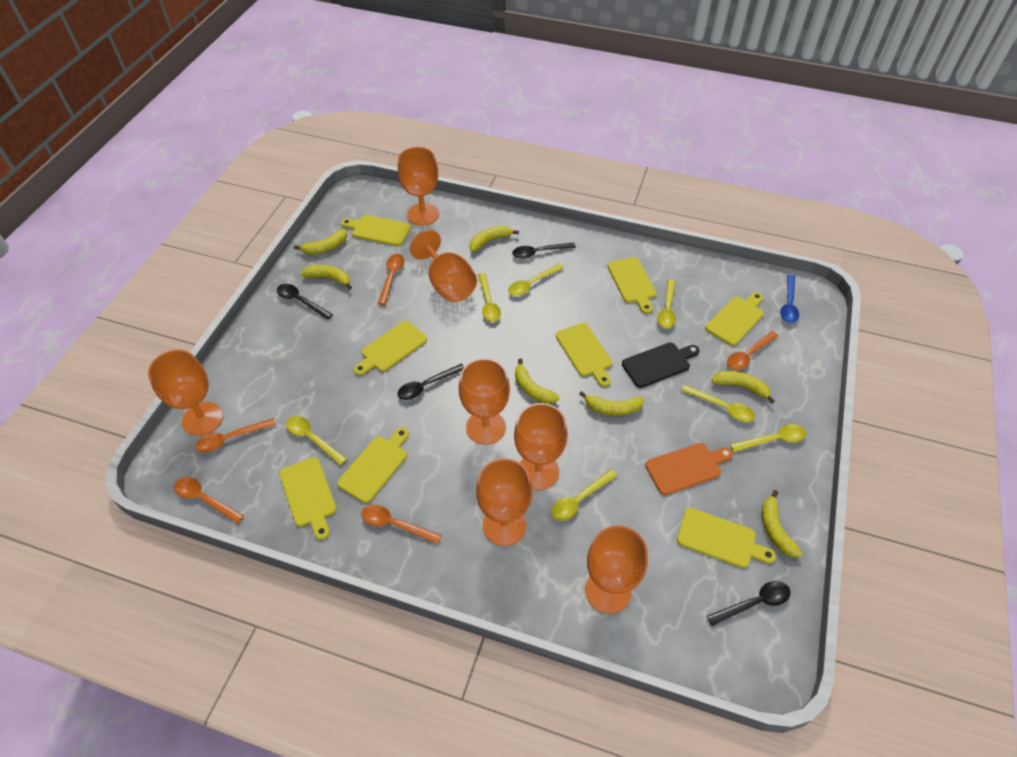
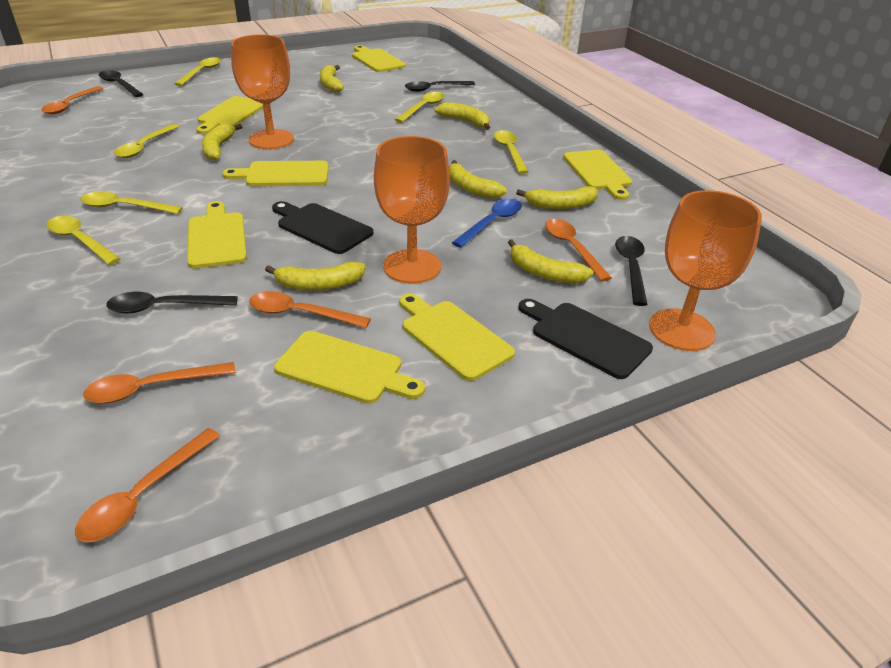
black cutting board: [622,342,700,388] = 1 -> [272,201,373,254] [519,299,653,379] = 2
orange cutting board: [645,443,733,495] = 1 -> none = 0
orange goblet: [148,350,223,436] [398,147,439,226] [410,230,477,302] [459,358,510,445] [476,458,532,546] [514,403,568,490] [585,525,648,614] = 7 -> [231,34,294,149] [374,136,450,284] [649,190,762,351] = 3
yellow cutting board: [279,457,337,540] [337,427,409,503] [341,215,411,246] [354,321,427,376] [556,323,612,387] [607,257,656,314] [677,508,776,568] [705,292,764,346] = 8 -> [187,201,247,269] [196,96,263,134] [222,161,329,186] [274,331,425,404] [352,45,406,72] [399,294,515,381] [563,150,632,200] = 7
yellow spoon: [286,416,347,465] [478,273,501,322] [508,264,564,296] [551,469,617,521] [657,279,676,328] [681,385,755,422] [730,424,806,452] = 7 -> [46,216,121,265] [80,191,183,214] [114,124,179,158] [174,57,221,86] [395,92,445,123] [494,130,529,174] = 6

